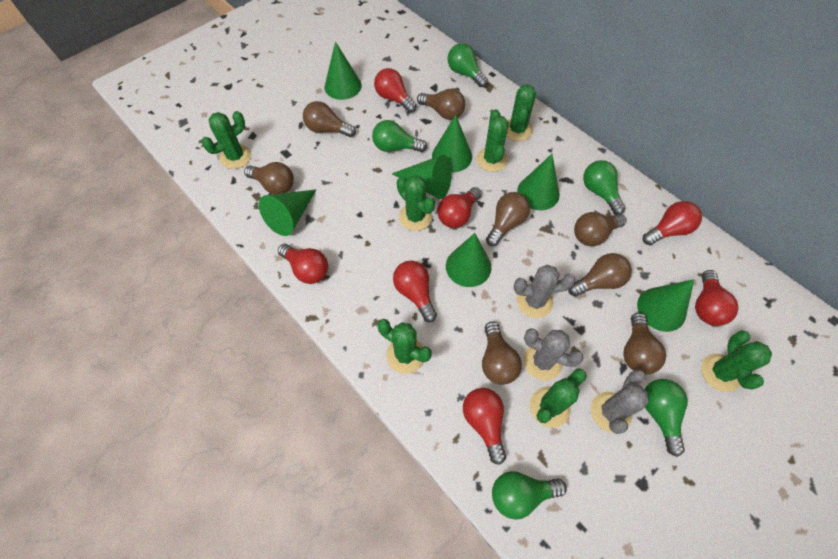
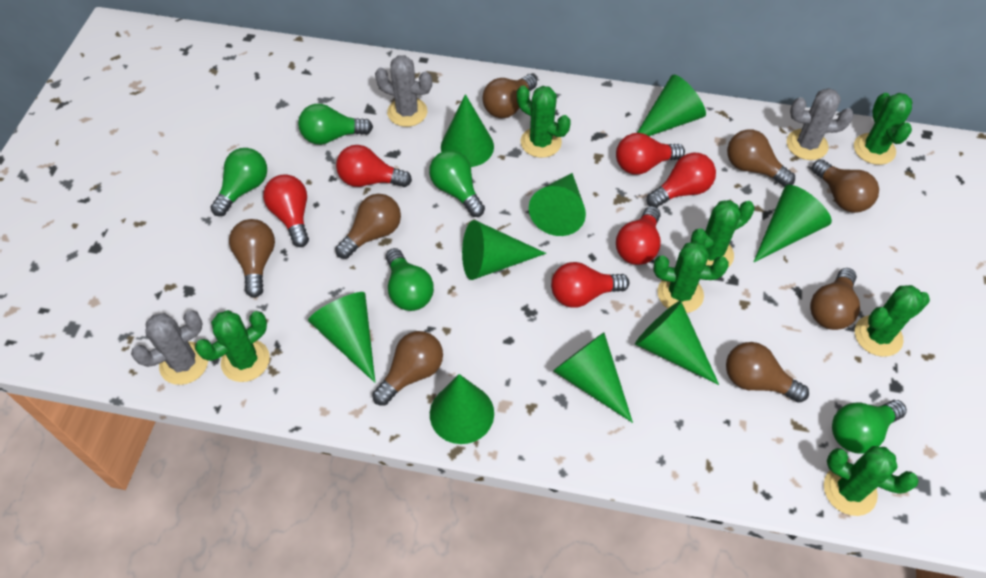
green cone: [259,190,316,236] [325,41,362,100] [392,155,452,199] [432,115,472,172] [446,233,491,287] [517,154,560,210] [637,279,694,332] = 7 -> [308,292,375,383] [430,374,494,444] [441,94,494,167] [462,220,546,280] [529,173,586,236] [553,332,633,423] [635,301,719,385] [637,75,706,136] [754,185,832,262] = 9
red light bulb: [278,244,328,284] [374,68,417,113] [393,261,437,322] [437,187,482,228] [463,388,506,465] [643,201,702,245] [695,270,739,326] = 7 -> [263,174,309,247] [336,145,412,187] [551,262,629,307] [616,133,685,175] [616,206,661,265] [647,153,716,208] = 6

